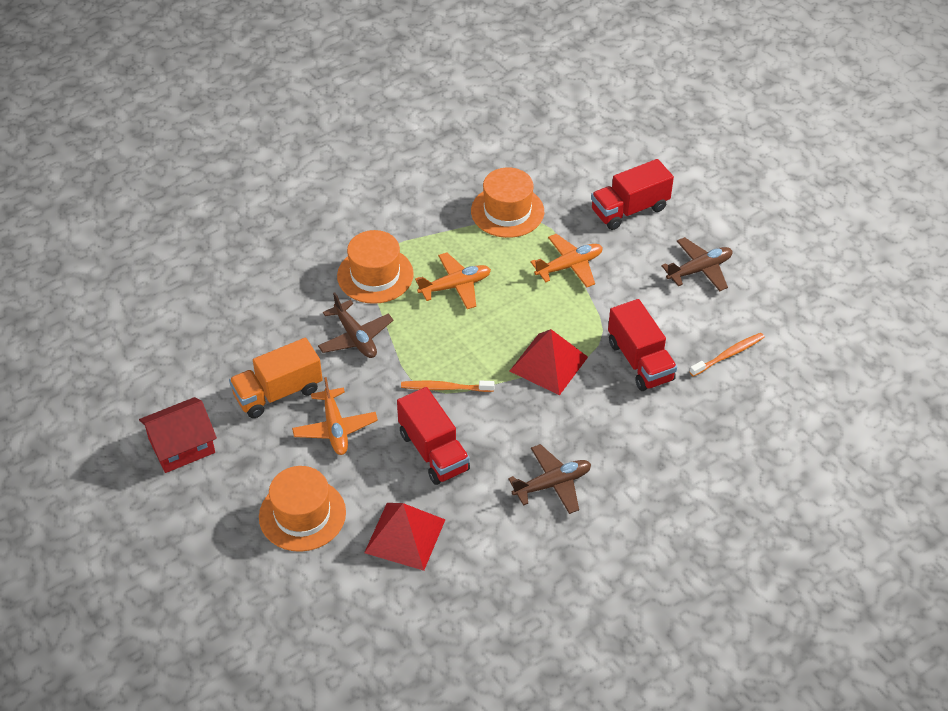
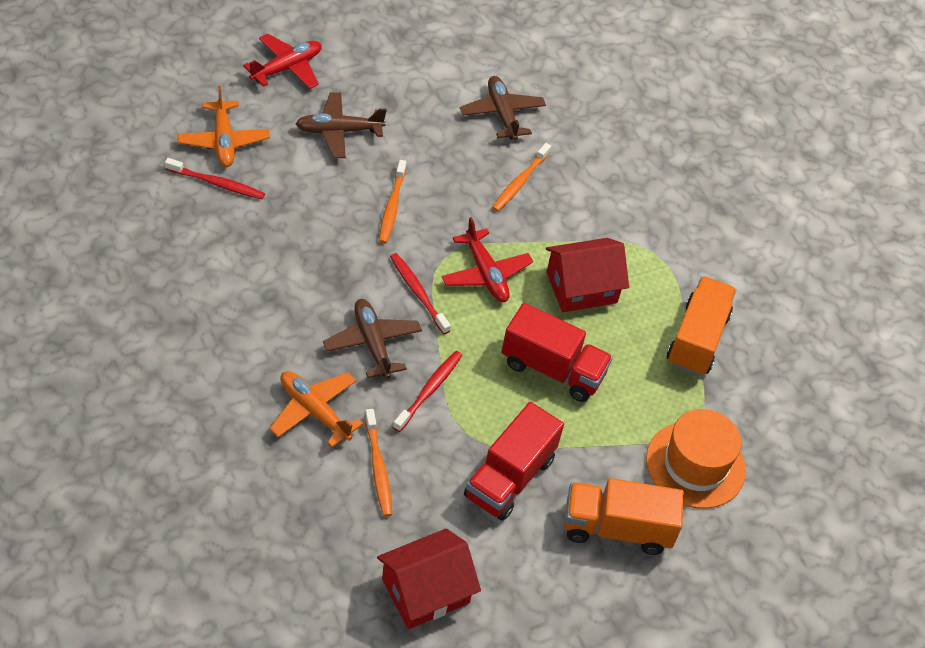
orange hat: [259,466,346,552] [337,230,414,304] [471,167,544,238] = 3 -> [646,409,746,509] = 1
orange plane: [292,377,378,455] [415,253,491,309] [530,234,603,288] = 3 -> [177,86,270,167] [269,371,363,447] = 2
orange toothbrush: [401,381,495,392] [690,333,765,377] = 2 -> [365,409,392,517] [379,160,406,244] [492,143,551,212] = 3
orange truck: [229,338,323,418] = 1 -> [564,478,684,555] [667,276,736,376] = 2
red house: [139,397,217,473] = 1 -> [377,528,481,629] [546,238,629,312] = 2
red plane: none = 0 -> [243,34,322,89] [442,217,533,302] = 2
red pyramid: [364,503,445,571] [510,329,588,395] = 2 -> none = 0
red toothbrush: none = 0 -> [165,158,265,199] [390,253,451,334] [393,351,462,432] = 3
red truck: [397,387,470,485] [591,159,674,230] [608,299,677,391] = 3 -> [464,402,564,521] [501,303,613,402] = 2

